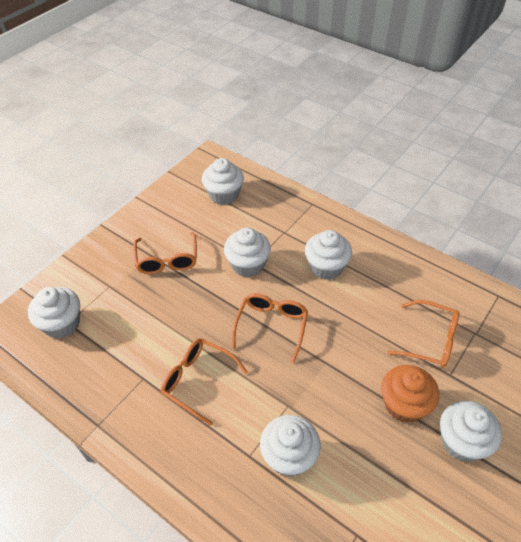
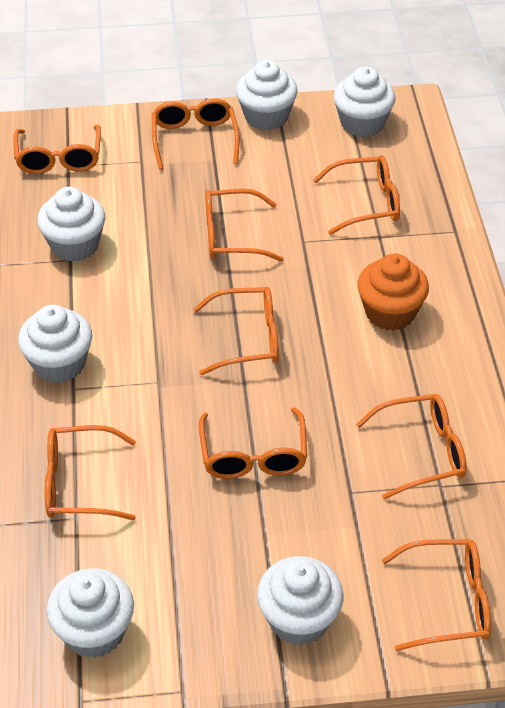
orange glasses: [133,232,197,274] [161,339,248,426] [232,293,308,363] [387,300,459,368] = 4 -> [13,125,101,174] [45,425,136,520] [152,98,240,170] [193,287,279,375] [199,407,307,479] [205,189,284,262] [313,155,400,235] [356,394,467,499] [382,539,491,651] = 9

